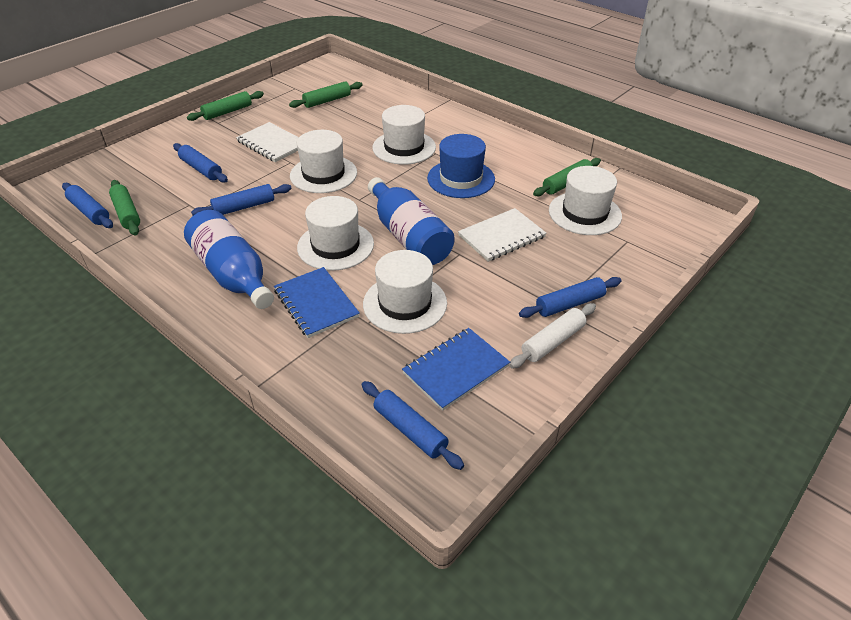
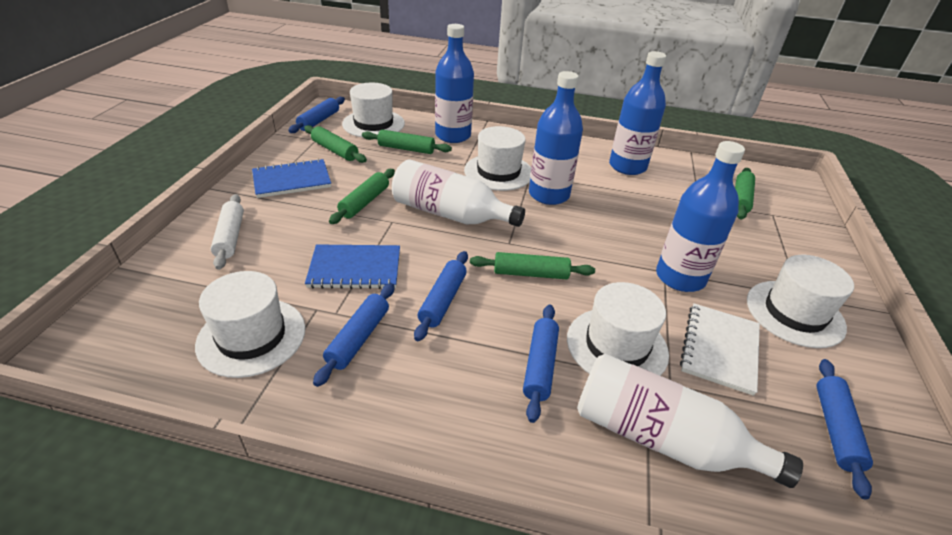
blue bottle: [184,210,274,309] [368,177,455,265] = 2 -> [435,24,474,143] [529,71,583,205] [609,51,666,175] [656,141,745,292] = 4
blue hat: [427,134,495,198] = 1 -> none = 0
green rolling pin: [109,180,140,236] [187,91,264,121] [289,82,363,108] [533,158,601,197] = 4 -> [304,125,367,163] [329,169,395,224] [362,129,452,154] [470,252,595,280] [735,168,755,220] = 5
white bottle: none = 0 -> [392,159,525,227] [577,354,803,488] = 2
white notebook: [236,122,299,162] [458,208,546,262] = 2 -> [680,303,760,396] = 1

